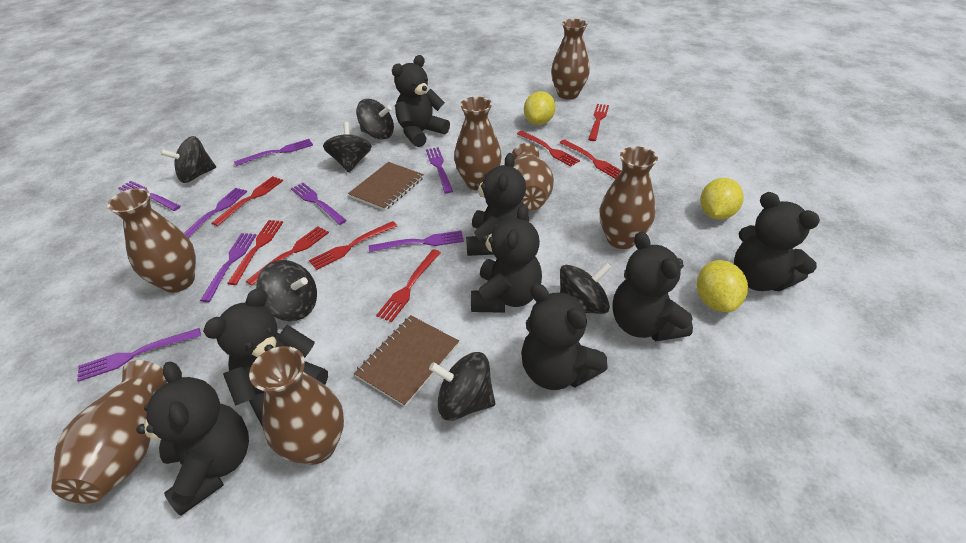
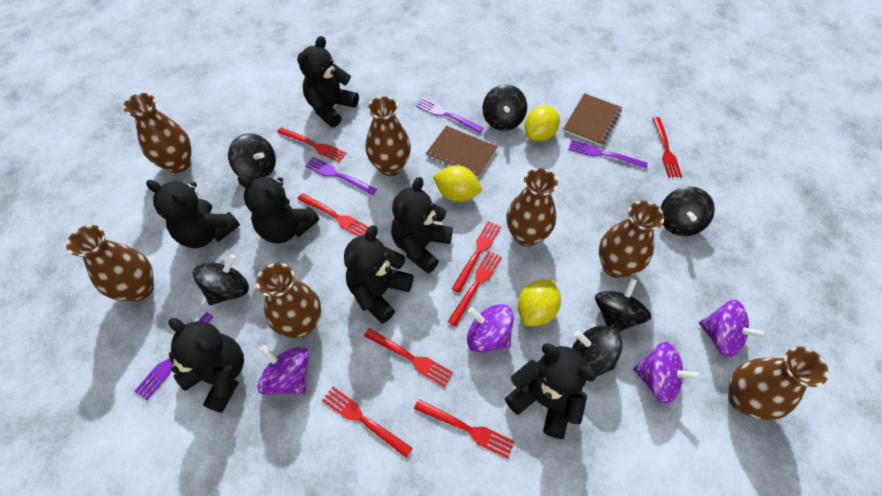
black teddy bear: [136,362,249,516] [203,288,328,427] [392,55,450,147] [466,153,529,256] [471,204,542,313] [521,283,608,390] [612,232,693,341] [734,192,820,292] = 8 -> [146,180,240,248] [168,318,244,413] [237,175,319,243] [297,36,359,127] [344,225,413,324] [391,177,453,274] [505,343,597,439] = 7
purple fork: [77,328,201,382] [119,181,181,211] [184,188,247,238] [200,233,256,302] [234,139,313,166] [291,183,347,225] [369,231,464,252] [426,147,453,193] = 8 -> [134,312,214,400] [305,157,377,195] [416,98,483,133] [568,140,648,169] = 4
purple spinning top: none = 0 -> [258,345,309,395] [467,304,514,353] [633,342,701,404] [699,300,766,358] = 4

